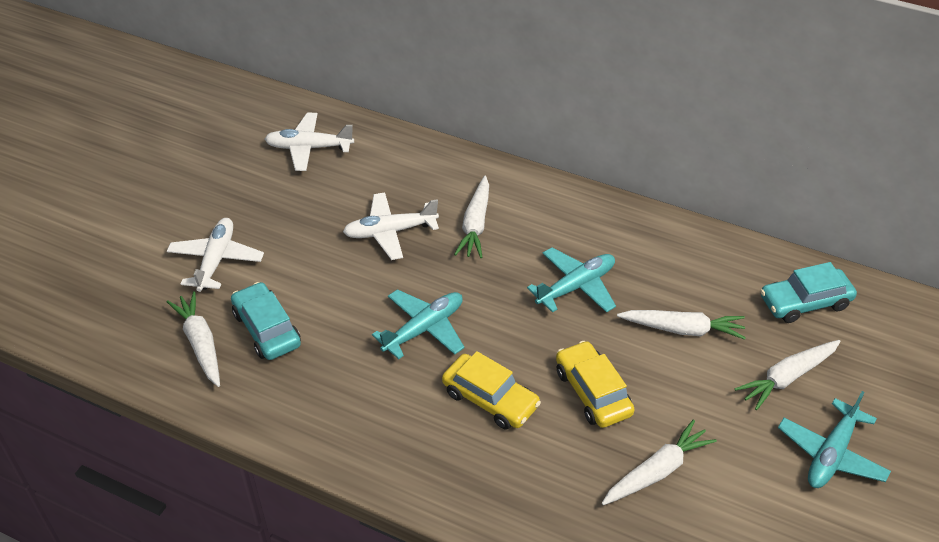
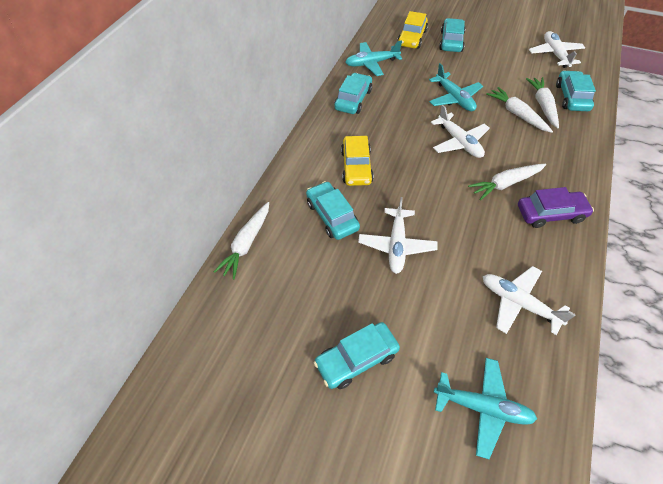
purple car: none = 0 -> [518,187,594,228] = 1
turquoise car: [231,282,301,360] [760,262,857,323] = 2 -> [306,181,360,240] [314,322,400,389] [334,73,372,114] [439,18,466,52] [556,70,596,111] = 5
white carrot: [167,291,220,387] [454,176,489,258] [602,419,717,505] [617,310,746,340] [734,340,841,410] = 5 -> [214,202,269,279] [468,164,546,200] [486,87,553,133] [526,77,559,128] = 4
white plane: [167,218,264,292] [265,113,354,171] [343,192,439,260] = 3 -> [358,197,438,274] [431,105,490,158] [483,266,576,335] [529,31,585,68] = 4

